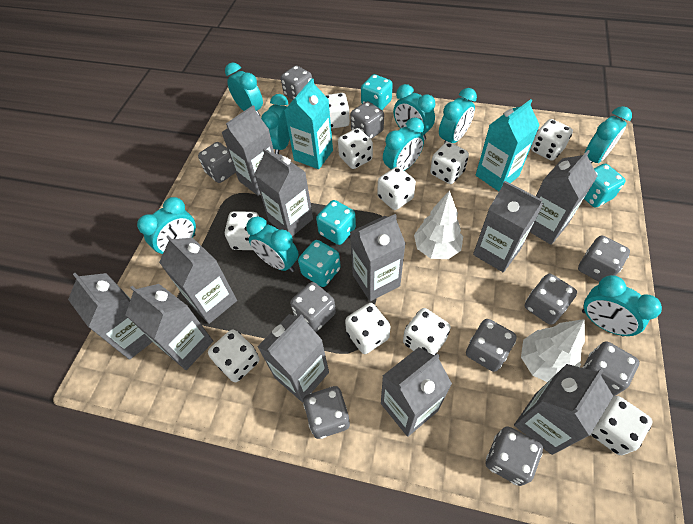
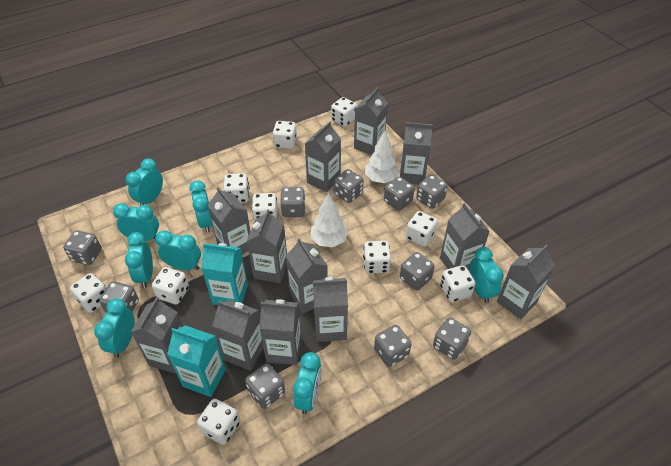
grey carton: [68,273,153,360] [126,284,213,370] [159,235,237,324] [221,105,275,196] [254,148,313,236] [257,314,329,402] [350,214,406,301] [381,347,452,437] [473,181,543,272] [514,364,613,455] [530,150,597,245] = 11 -> [131,297,183,374] [207,187,250,255] [212,300,263,371] [246,209,287,283] [259,299,302,365] [286,238,328,314] [305,121,341,192] [313,277,348,342] [354,87,388,155] [400,122,433,184] [440,203,490,272] [497,245,555,319] = 12
turquoise clock: [137,197,196,254] [225,62,263,116] [246,216,299,272] [261,94,290,154] [383,117,424,171] [393,84,435,140] [439,88,477,143] [582,275,662,337] [584,106,632,164] = 9 -> [94,298,135,358] [113,203,159,241] [125,232,153,288] [126,158,163,206] [155,230,201,270] [189,180,212,233] [293,352,322,414] [469,247,504,303] = 8
turquoise dice: [298,240,341,287] [316,200,356,245] [361,74,393,110] [584,164,626,208] = 4 -> none = 0

